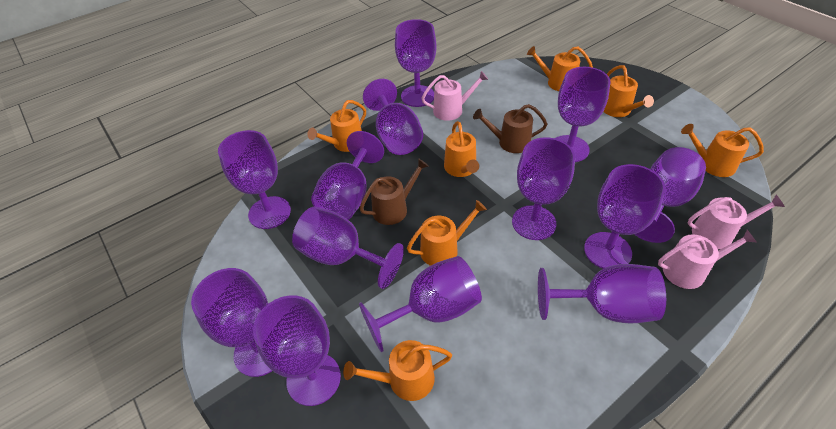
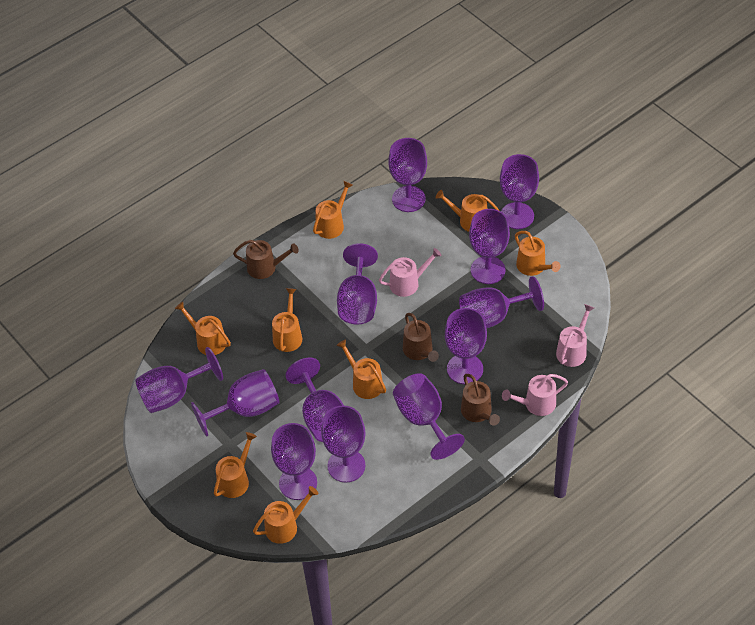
brown watering can: [359,158,429,225] [473,104,547,153] = 2 -> [233,240,299,279] [403,313,439,362] [461,374,500,426] = 3
orange watering can: [308,100,366,152] [343,340,452,401] [407,200,487,266] [444,121,479,177] [527,46,593,91] [603,65,654,117] [681,124,764,177] = 7 -> [175,302,231,355] [214,432,257,498] [253,486,318,544] [272,288,302,352] [313,181,353,239] [336,339,386,399] [436,190,499,232] [515,231,561,276] = 8
purple goblet: [191,268,272,377] [218,130,291,229] [253,295,341,406] [292,207,404,289] [311,131,384,220] [359,256,482,352] [363,79,423,155] [395,19,437,107] [512,137,575,240] [538,264,666,323] [555,67,610,162] [584,164,666,269] [634,147,706,243] = 13 -> [135,347,223,413] [191,369,280,437] [271,423,317,500] [285,357,344,442] [321,406,366,483] [337,243,378,324] [388,138,427,212] [393,373,465,460] [445,308,487,384] [459,276,544,328] [469,209,510,284] [500,154,539,229] = 12

